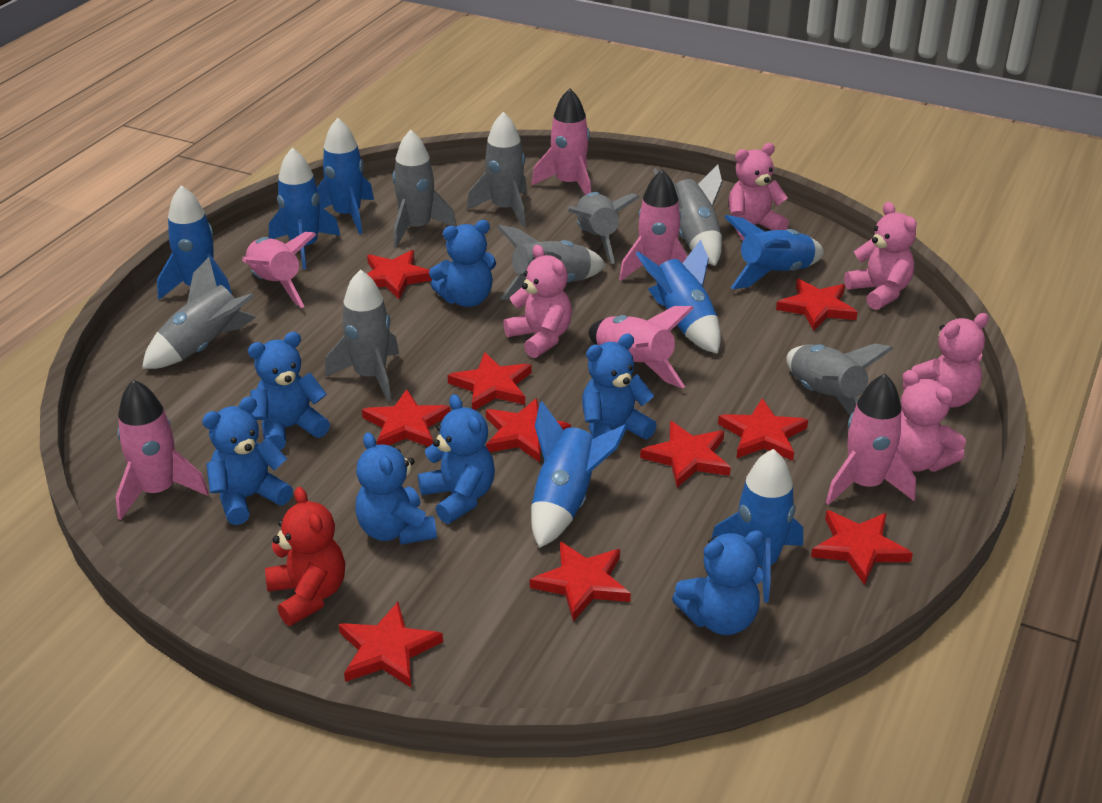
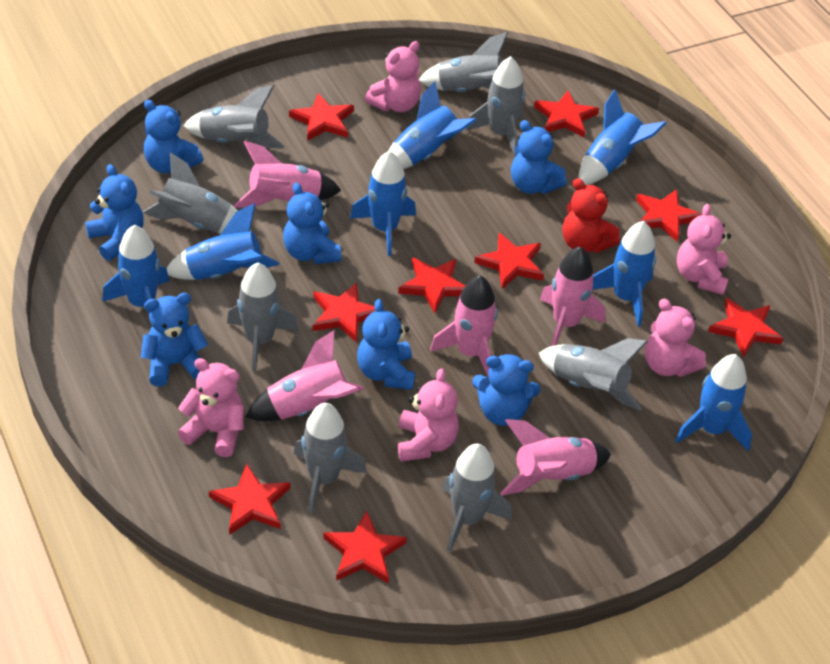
pink rocket: [116,379,209,520] [242,232,317,308] [531,89,591,195] [589,306,694,389] [619,170,688,281] [826,374,916,505] = 6 -> [233,141,341,208] [246,330,364,421] [430,275,498,378] [500,419,611,496] [540,246,605,346] = 5
red star: [339,602,443,687] [362,389,450,447] [367,250,432,299] [448,352,532,410] [486,398,571,462] [530,541,631,621] [640,421,731,487] [718,398,808,461] [776,279,858,331] [811,510,913,585] = 10 -> [209,463,290,535] [289,93,354,141] [313,282,384,343] [323,511,407,584] [398,257,465,313] [474,233,544,289] [534,91,599,137] [636,189,703,242] [708,298,783,358] = 9

